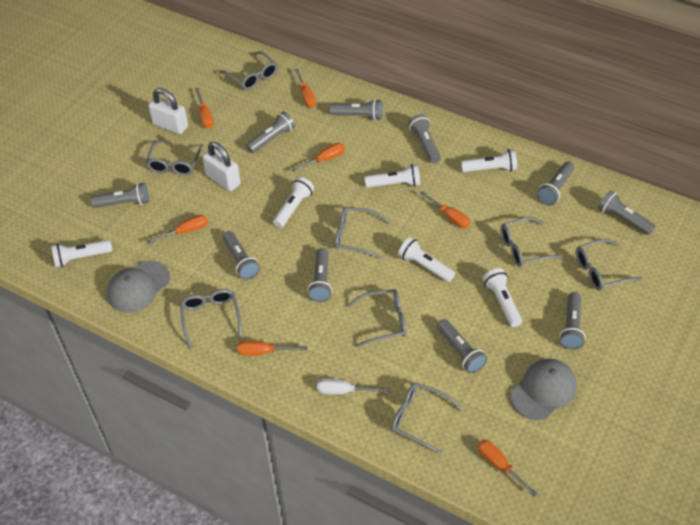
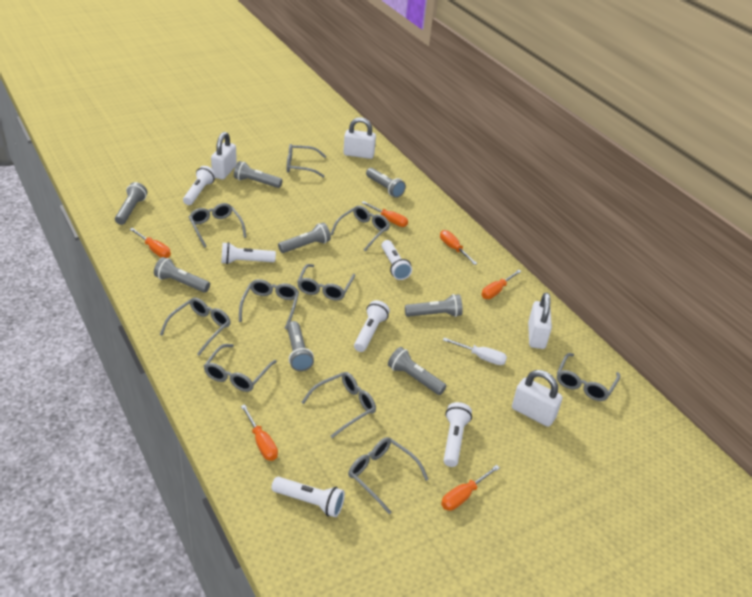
grey cap: [107,261,170,313] [510,359,577,420] = 2 -> none = 0
grey flashlight: [91,183,149,208] [222,231,260,280] [246,111,295,153] [308,248,332,302] [329,99,382,121] [408,114,441,163] [437,319,487,373] [537,161,575,205] [559,292,586,349] [598,190,655,235] = 10 -> [115,182,147,225] [154,257,210,293] [234,161,282,188] [278,223,331,253] [287,321,314,371] [366,168,406,198] [388,347,447,395] [405,294,463,317] = 8
grey glasses: [146,140,204,176] [180,289,242,348] [220,51,277,90] [335,207,390,259] [348,289,407,347] [391,383,462,455] [500,217,563,267] [576,239,642,291] = 8 -> [160,298,231,356] [189,203,246,248] [204,344,277,392] [239,279,299,329] [287,144,326,178] [297,264,355,301] [301,372,376,438] [331,206,390,251] [348,437,429,514] [557,353,620,401] = 10
orange screwdriver: [147,215,208,244] [195,88,214,128] [237,341,307,356] [291,143,345,172] [294,68,316,108] [420,191,470,228] [478,440,538,497] = 7 -> [130,228,171,258] [241,404,278,461] [362,201,408,227] [440,230,477,265] [441,465,500,511] [481,270,521,299] = 6
white padlock: [148,88,188,134] [203,142,241,191] = 2 -> [211,132,237,180] [343,117,376,159] [512,370,563,427] [528,292,552,349] = 4

